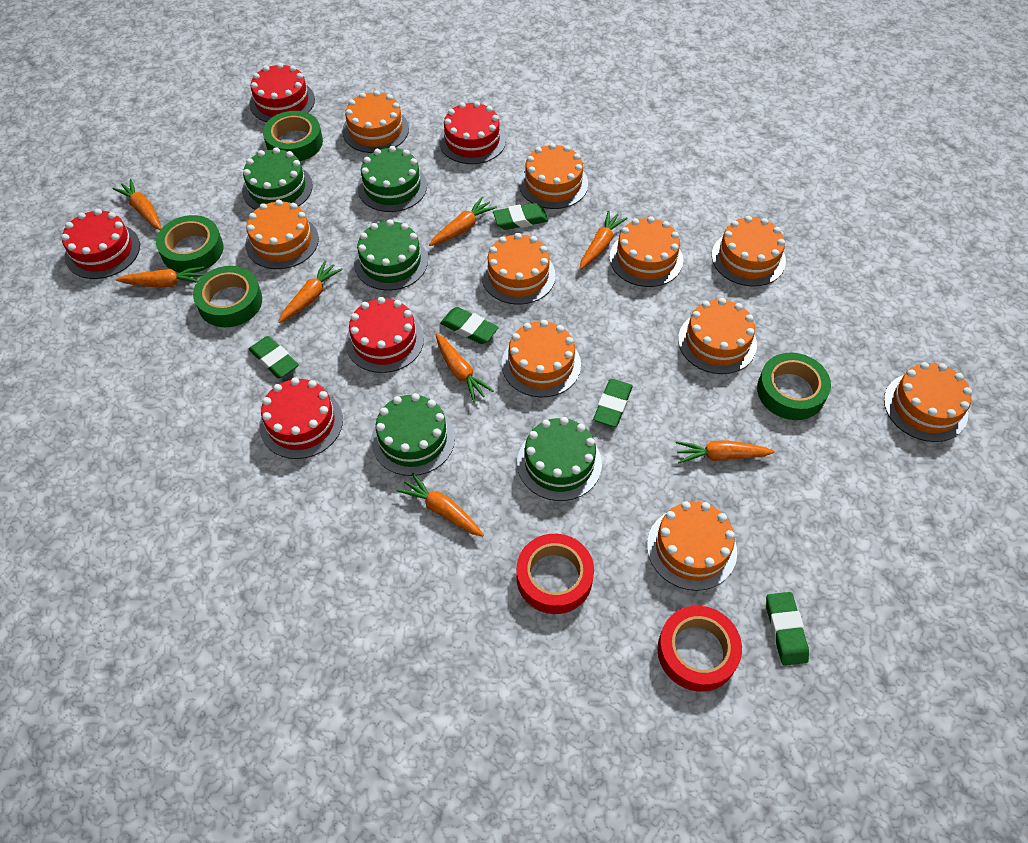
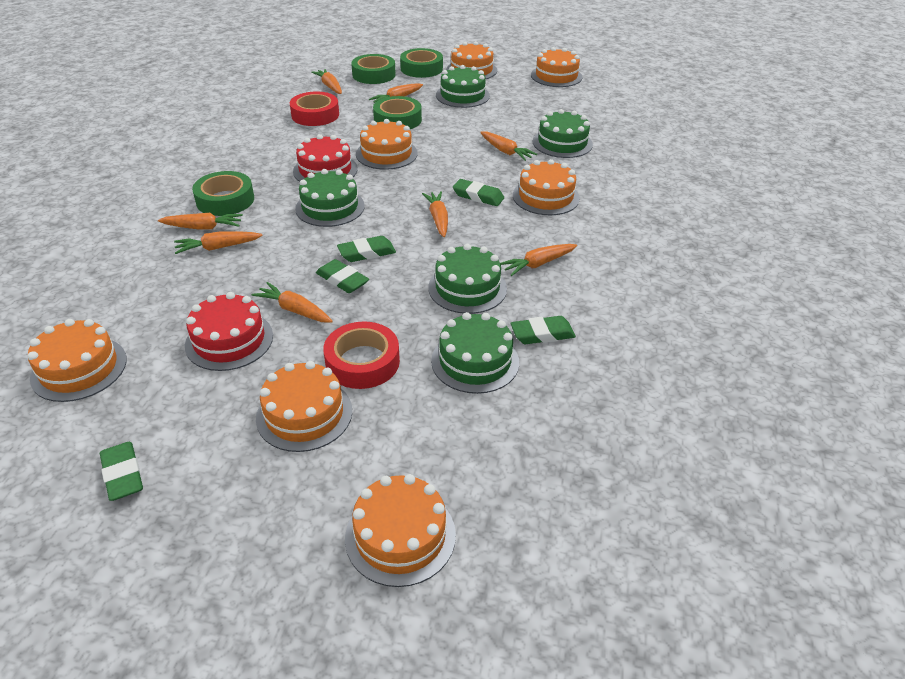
orange cake: [245,200,319,269] [342,90,409,153] [481,233,556,305] [502,320,581,397] [519,143,588,209] [609,216,683,287] [647,501,737,591] [678,298,757,374] [712,216,786,287] [884,362,972,442] = 10 -> [28,319,127,402] [256,361,352,452] [345,474,456,587] [356,119,418,170] [447,41,497,79] [513,159,580,215] [531,47,582,87] = 7
red cake: [61,209,140,279] [249,63,315,122] [259,377,343,459] [345,297,424,373] [439,101,506,164] = 5 -> [185,292,273,371] [293,134,358,182] = 2

